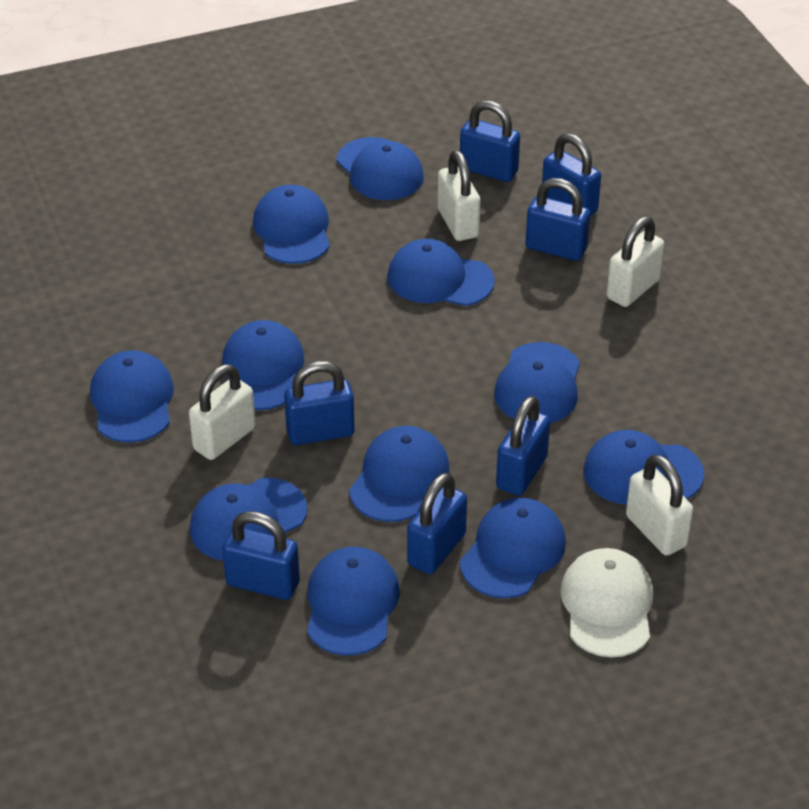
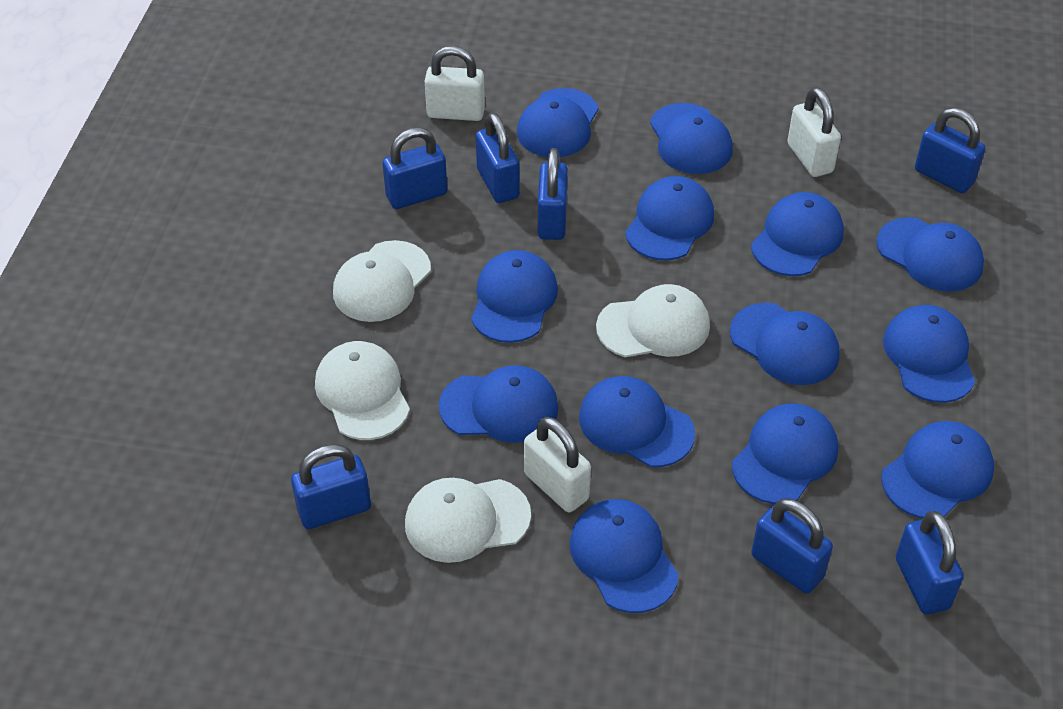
blue cap: [90,350,174,442] [190,478,307,561] [222,320,305,410] [253,185,330,264] [307,547,400,656] [337,137,424,200] [349,426,449,522] [387,239,495,306] [460,498,566,598] [494,342,580,423] [583,430,704,505] = 11 -> [439,365,559,443] [471,250,558,343] [517,88,598,157] [569,499,679,613] [579,376,695,467] [625,176,714,261] [650,103,733,174] [730,303,840,385] [732,404,838,504] [751,192,844,276] [876,217,984,292] [881,421,994,518] [883,305,975,403] = 13
white cap: [560,548,653,657] = 1 -> [315,341,410,440] [333,240,431,322] [405,478,531,563] [596,284,710,357] = 4
white padlock: [189,364,256,460] [438,150,481,241] [606,216,664,307] [626,454,693,556] = 4 -> [425,46,485,121] [524,417,591,512] [787,87,841,177] = 3

